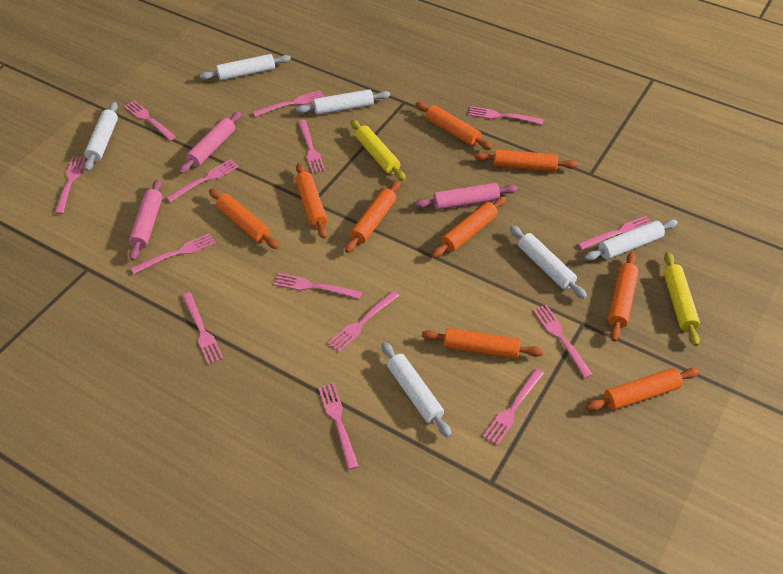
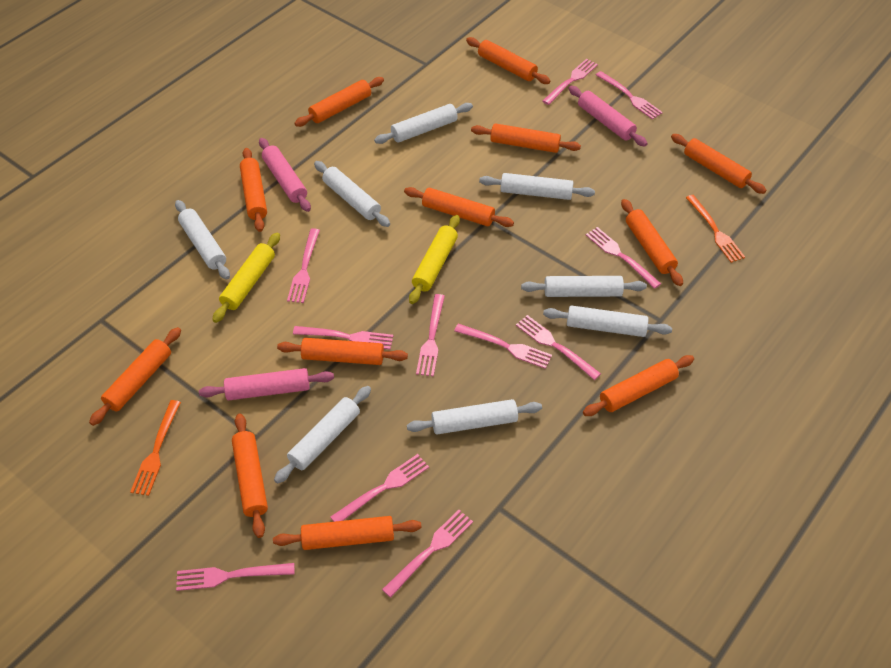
orange fork: none = 0 -> [130,400,181,496] [686,195,745,263] = 2
orange rolling pin: [209,189,279,249] [295,163,327,239] [345,180,400,253] [415,102,493,150] [422,328,543,359] [432,197,506,258] [474,149,577,172] [586,368,699,411] [608,252,638,342] = 9 -> [89,327,181,426] [232,413,268,538] [240,148,267,232] [273,516,422,550] [277,338,408,365] [294,77,384,127] [404,187,514,227] [466,37,551,84] [471,123,581,153] [583,355,694,416] [621,199,683,286] [671,134,766,194] = 12
pink fork: [55,157,86,214] [124,100,176,141] [130,233,216,274] [166,159,239,202] [182,292,224,365] [253,90,325,117] [273,273,362,299] [298,120,325,174] [318,383,359,470] [327,290,400,352] [468,106,544,125] [482,369,544,445] [533,305,593,378] [578,216,652,250] = 14 -> [176,563,295,591] [287,228,320,303] [293,326,393,350] [331,454,429,522] [382,510,473,598] [416,294,445,377] [454,324,552,369] [516,315,601,380] [542,59,598,105] [586,227,661,289] [596,71,663,120] = 11
white rolling pin: [84,102,118,171] [200,54,291,81] [296,89,390,115] [381,342,452,438] [510,225,587,299] [584,219,678,261] = 6 -> [175,200,230,280] [274,386,371,484] [314,161,390,227] [374,103,473,144] [407,399,542,434] [479,173,595,200] [521,276,647,297] [543,305,672,337] = 8

